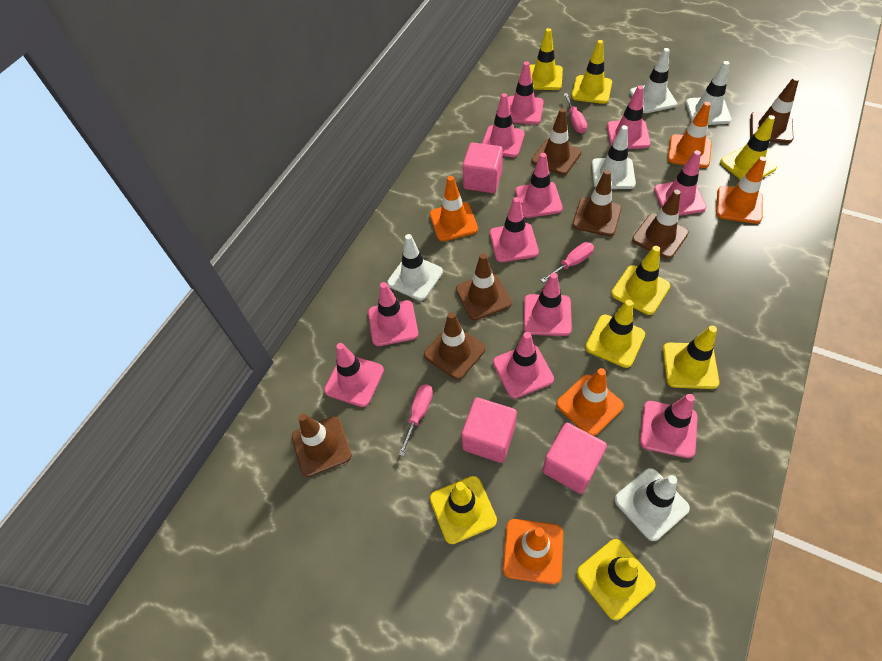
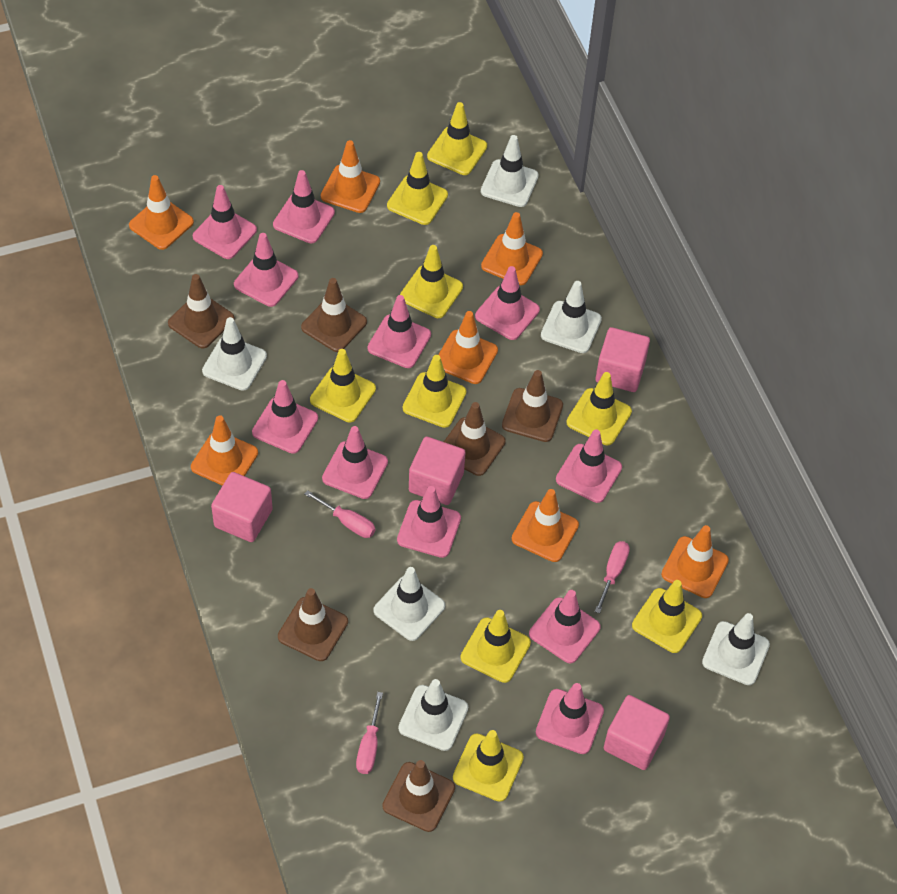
brown traffic cone: [292,414,352,477] [424,312,485,380] [456,253,512,320] [532,108,581,175] [572,170,622,236] [632,190,689,259] [750,77,799,143] = 7 -> [168,274,235,349] [278,588,348,661] [301,278,367,352] [382,760,455,832] [444,402,506,476] [502,370,563,442] = 6
orange traffic cone: [430,176,478,241] [503,519,563,585] [556,368,624,436] [667,102,712,168] [716,156,767,224] = 5 -> [129,175,194,250] [191,415,258,486] [321,140,380,213] [438,311,498,384] [481,212,543,285] [512,489,579,562] [661,525,729,598] = 7
pink cube: [461,398,517,463] [462,142,503,193] [542,423,607,494] = 3 -> [211,472,273,542] [409,437,466,505] [596,327,650,392] [604,695,670,770] = 4
white traffic cone: [387,234,443,301] [592,125,636,189] [614,468,690,541] [630,48,677,113] [686,61,731,125] = 5 -> [202,317,267,391] [373,567,445,641] [398,679,468,751] [481,135,539,207] [541,281,602,353] [702,613,770,685] = 6
yellow traffic cone: [430,476,497,544] [530,28,563,90] [571,40,612,104] [577,539,656,620] [585,300,645,368] [611,246,670,315] [663,326,719,389] [720,115,777,180] = 8 -> [310,349,376,423] [387,152,448,225] [400,245,463,318] [403,355,466,428] [427,102,487,175] [453,730,524,802] [461,610,531,683] [566,372,632,445] [632,580,702,653] = 9

